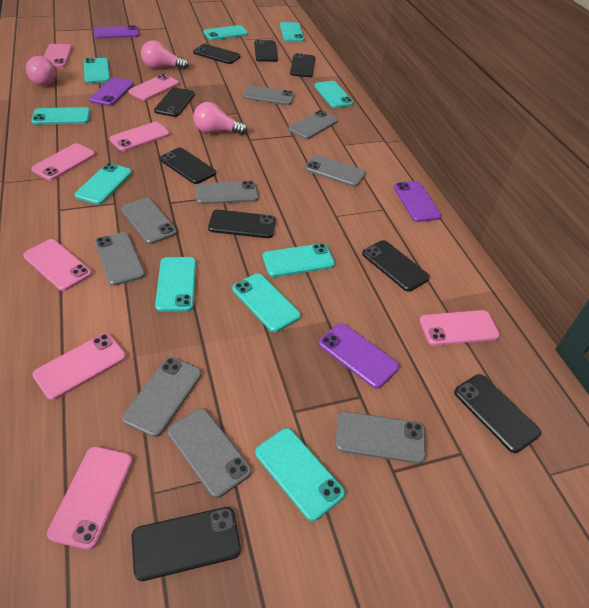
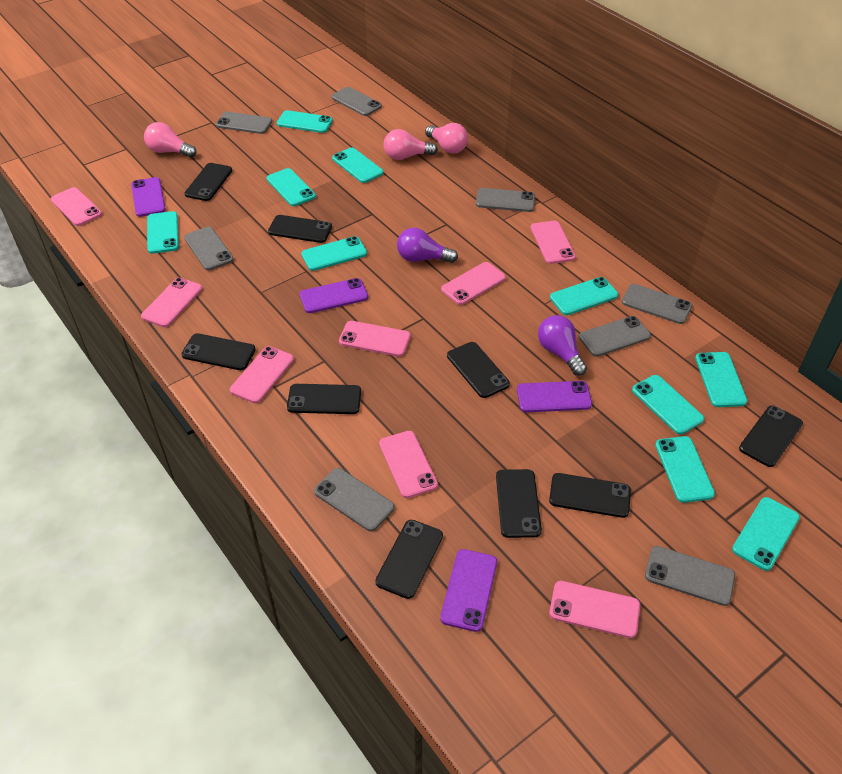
grey phone: [94,232,145,286] [121,198,177,244] [122,357,202,437] [167,408,252,498] [195,181,258,204] [243,85,294,105] [288,110,338,139] [305,155,366,187] [335,411,426,464] = 9 -> [184,227,234,270] [216,112,272,134] [314,468,394,531] [331,87,382,116] [476,188,535,212] [579,316,651,357] [622,284,692,324] [645,546,735,606] = 8
purple light bulb: none = 0 -> [397,228,458,263] [538,315,587,376] = 2

